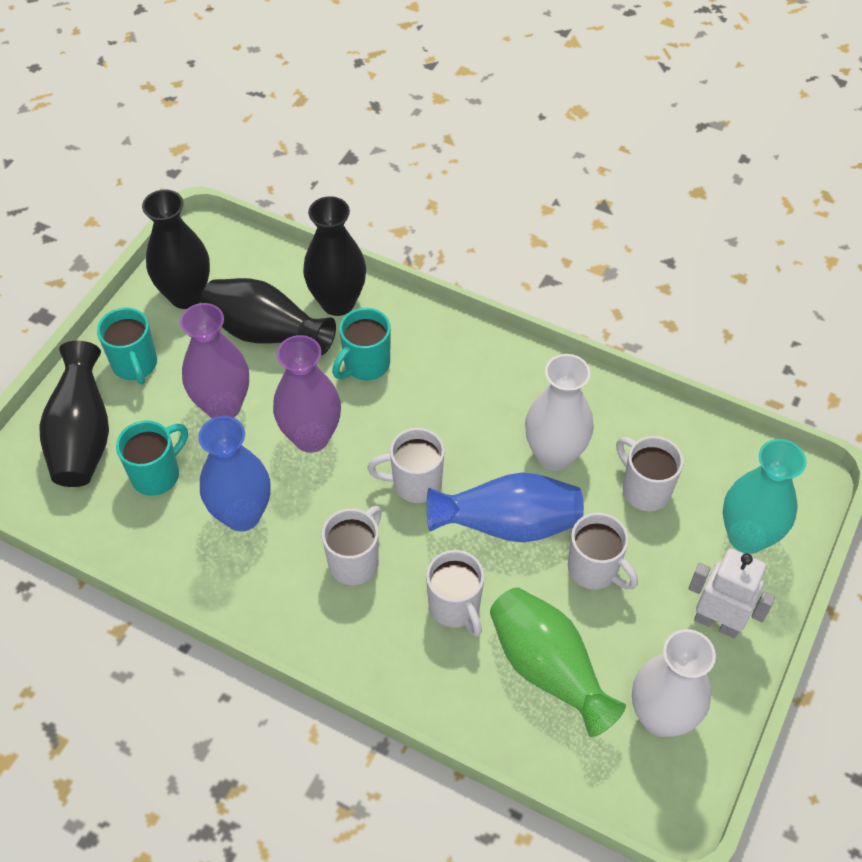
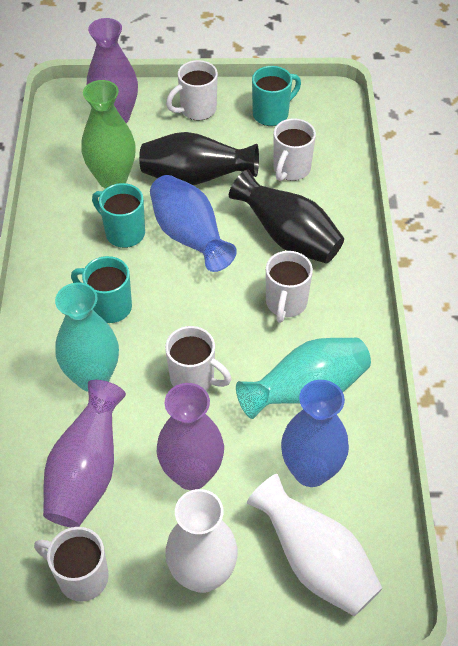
black vase: [39,341,109,487] [142,189,210,309] [201,278,336,355] [303,196,366,316] = 4 -> [139,132,259,185] [229,170,344,264] = 2
purple vase: [180,303,249,418] [273,335,341,453] = 2 -> [43,380,126,527] [87,18,138,123] [157,383,224,490] = 3
turquoise vase: [723,439,806,554] = 1 -> [55,282,119,392] [236,338,371,419] = 2
white robot: [688,548,775,638] = 1 -> none = 0

